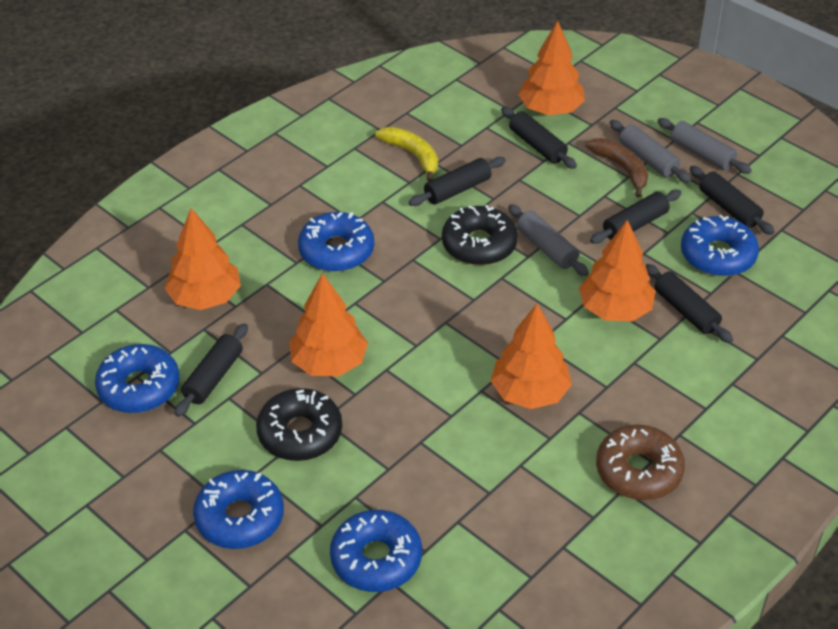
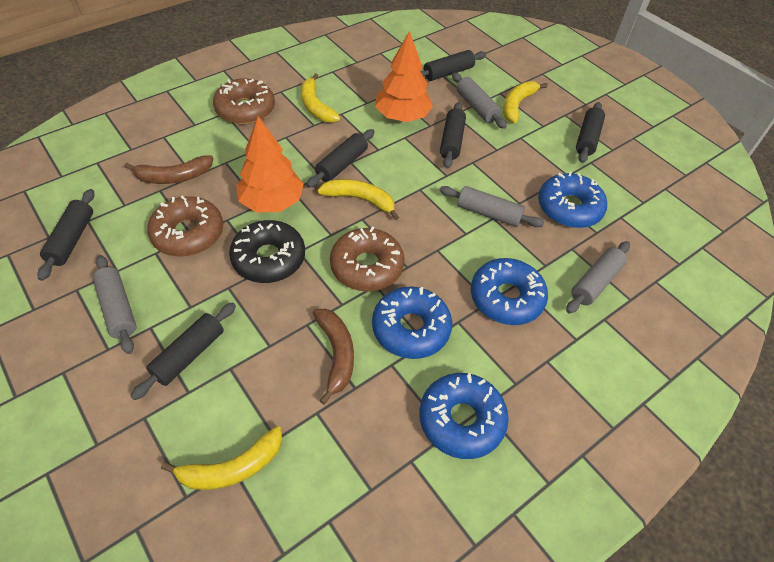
black donut: [256,388,342,461] [442,205,518,265] = 2 -> [229,220,305,283] = 1
blue donut: [95,344,180,413] [193,470,284,549] [298,212,374,272] [330,510,422,592] [681,215,759,276] = 5 -> [372,287,452,359] [419,373,509,459] [471,258,548,325] [538,172,607,228] = 4
brown banana: [585,138,648,197] = 1 -> [124,155,213,184] [313,309,354,404] = 2
brown donut: [596,424,685,500] = 1 -> [147,196,223,257] [213,78,275,124] [330,226,405,291] = 3
grey rolling pin: [508,204,589,276] [610,120,691,183] [657,118,752,174] = 3 -> [92,255,137,354] [439,186,544,227] [452,73,507,129] [566,241,630,314] = 4
orange tree: [165,208,241,310] [289,273,368,376] [491,304,572,409] [518,21,585,115] [579,220,655,322] = 5 -> [236,116,304,212] [375,31,433,122] = 2
yellow banana: [375,127,438,182] = 1 -> [161,426,282,490] [301,73,340,123] [317,179,399,220] [503,81,548,123] = 4

